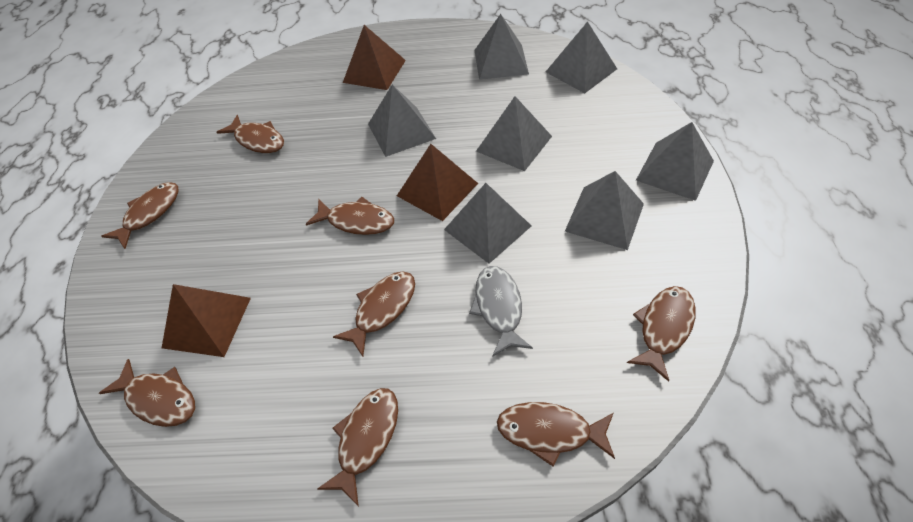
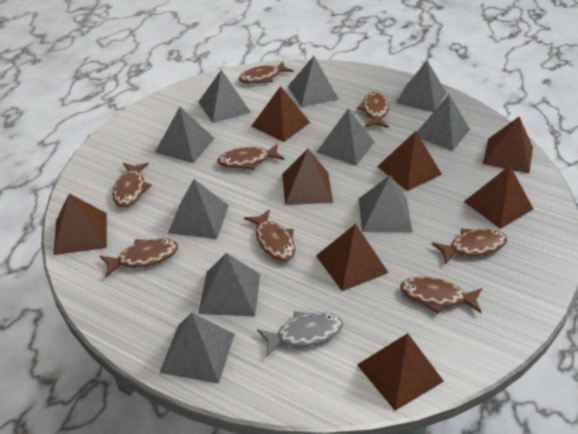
brown pyramid: [162,284,251,357] [343,25,406,90] [397,144,478,221] = 3 -> [53,193,107,255] [252,86,310,142] [282,149,333,205] [316,224,388,291] [357,333,444,411] [377,131,442,191] [464,166,533,229] [483,117,533,173] = 8
grey pyramid: [368,85,436,157] [444,183,531,264] [474,14,529,80] [476,96,552,171] [546,21,617,93] [565,171,644,250] [636,122,714,201] = 7 -> [155,107,215,163] [159,313,235,383] [168,179,229,239] [198,70,251,123] [198,253,260,317] [288,56,339,107] [317,108,374,166] [359,175,413,232] [396,60,446,112] [417,95,470,151] = 10

